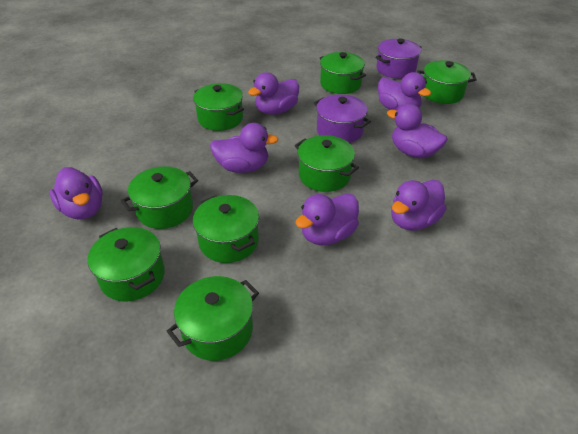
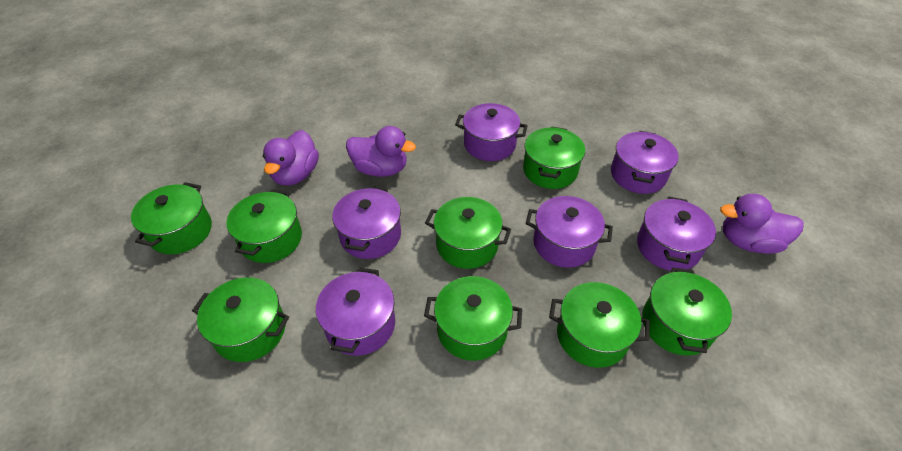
purple duck: [50,167,103,219] [210,123,279,173] [248,72,299,115] [295,193,359,245] [378,72,431,110] [387,104,447,158] [391,180,447,231] = 7 -> [263,130,319,186] [346,126,416,177] [720,194,804,254] = 3
purple pot: [314,94,371,143] [376,38,422,79] = 2 -> [316,268,395,356] [332,186,401,259] [455,103,528,161] [526,196,613,268] [611,131,679,194] [637,196,716,271] = 6

